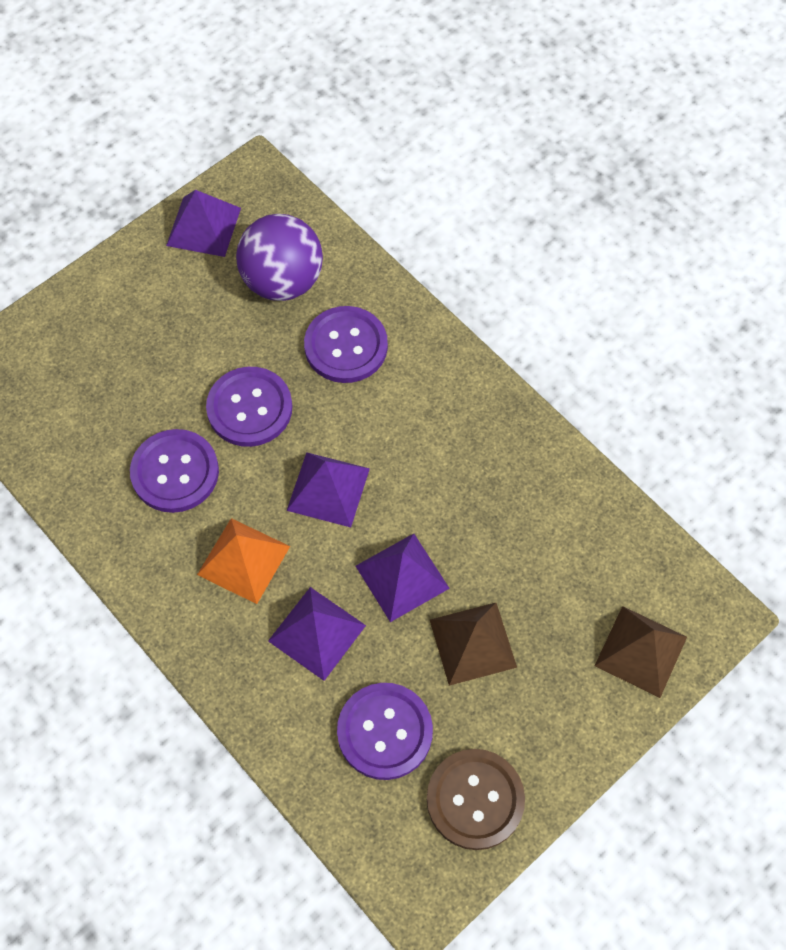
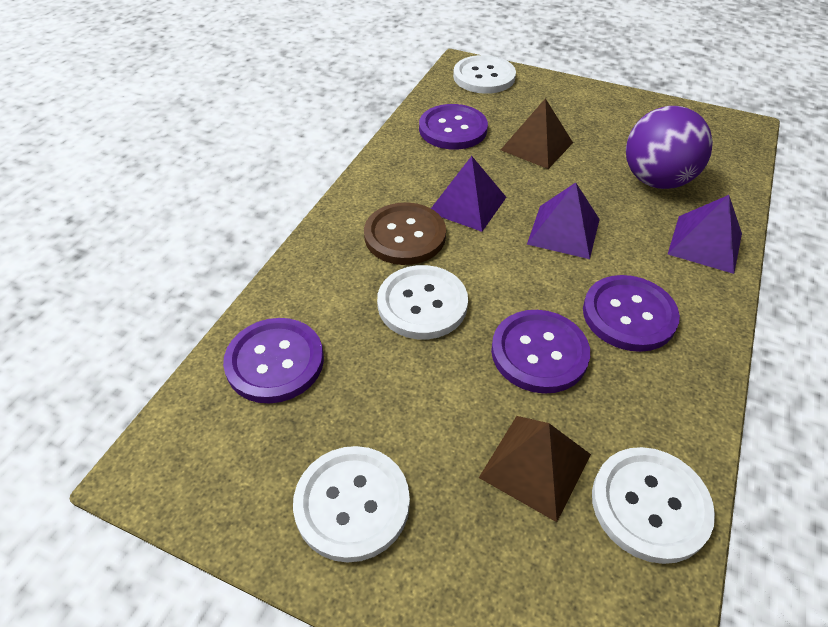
orange pyramid: [197,518,290,604] = 1 -> none = 0
purple pyramid: [166,190,241,257] [268,587,366,681] [287,452,370,527] [356,534,450,622] = 4 -> [431,156,506,232] [527,183,600,259] [668,195,742,274] = 3
white button: none = 0 -> [293,446,410,563] [377,265,468,339] [453,55,516,94] [592,447,715,564] = 4

